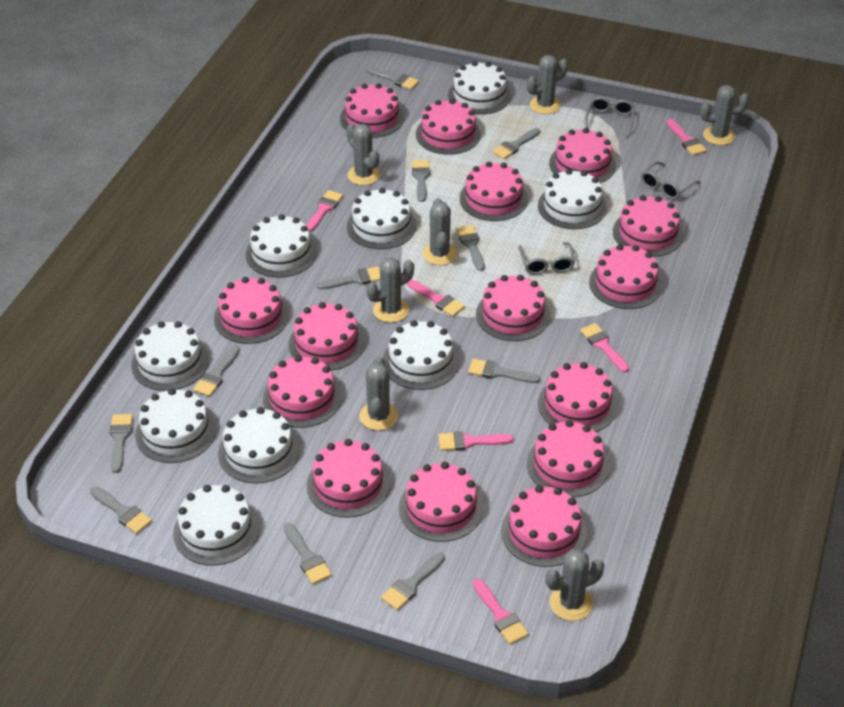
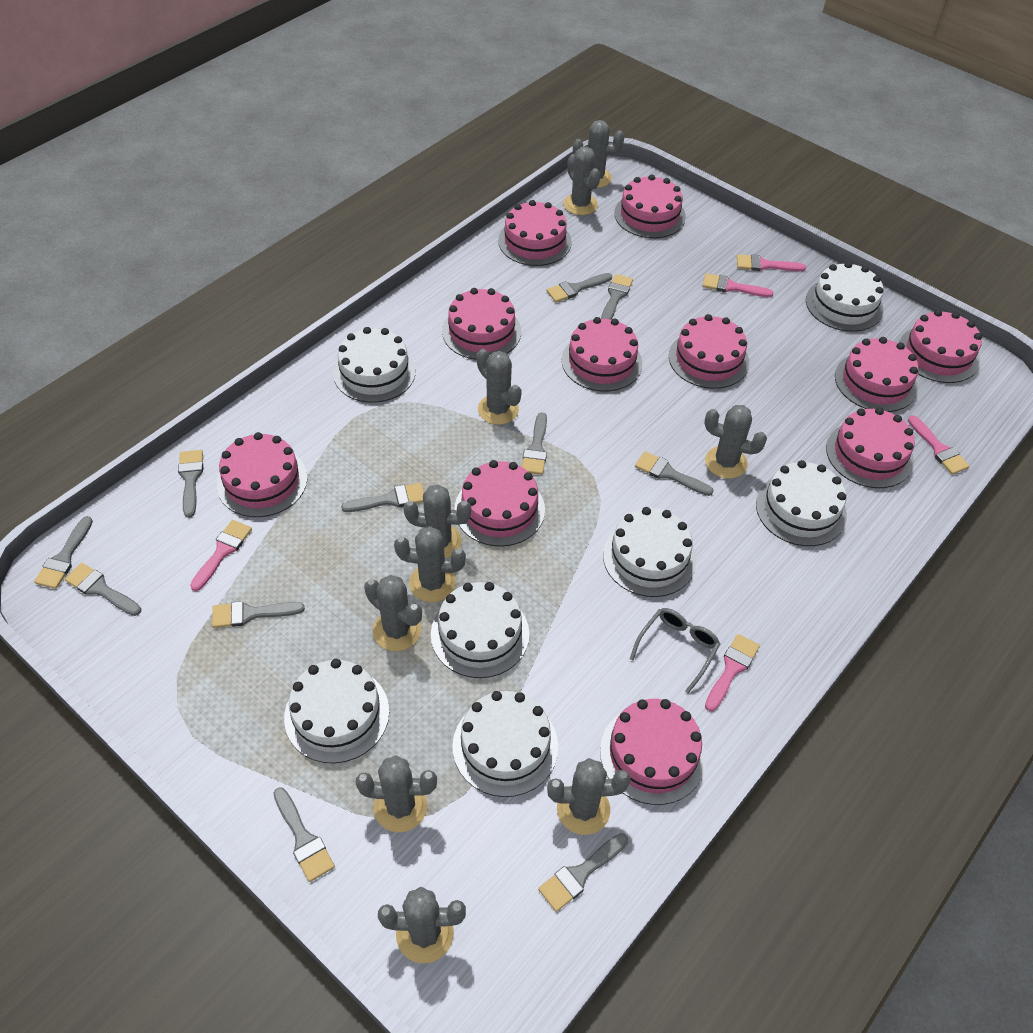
grey cactus: [346,124,380,185] [359,356,398,431] [366,257,414,323] [422,198,457,265] [527,55,568,114] [545,549,605,621] [700,85,749,145] = 7 -> [355,755,437,832] [364,575,422,651] [378,887,466,964] [394,526,466,602] [403,484,471,558] [476,349,522,425] [547,758,631,835] [563,147,601,215] [573,120,624,188] [704,405,767,479] = 10
grey glasses: [518,242,575,275] [585,97,635,138] [641,161,701,200] = 3 -> [630,608,720,693] = 1
pink brush: [306,190,343,232] [407,279,465,317] [438,431,514,451] [473,579,529,645] [580,323,629,372] [666,119,707,156] = 6 -> [190,520,252,591] [702,273,774,297] [705,634,760,712] [737,254,806,271] [908,415,970,475] = 5
pink cake: [214,277,289,344] [263,355,342,428] [289,302,365,371] [307,439,390,518] [340,83,404,138] [399,462,483,542] [416,99,481,155] [460,162,528,221] [476,275,550,341] [501,485,587,567] [527,420,609,497] [538,362,617,432] [549,128,616,183] [589,244,662,309] [613,195,683,257] = 15 -> [217,432,308,517] [442,288,521,360] [455,460,545,546] [498,200,572,266] [562,317,643,391] [600,699,706,805] [614,174,686,238] [669,314,749,389] [826,408,915,488] [835,337,919,412] [899,310,982,383] = 11
white cake: [131,321,209,391] [135,388,216,463] [173,485,259,566] [218,407,300,483] [246,214,317,278] [347,188,416,249] [383,320,459,390] [448,61,511,115] [538,169,607,229] = 9 -> [284,659,389,763] [333,327,416,403] [431,582,529,678] [452,691,558,797] [603,507,696,597] [756,460,847,546] [806,262,884,332] = 7

